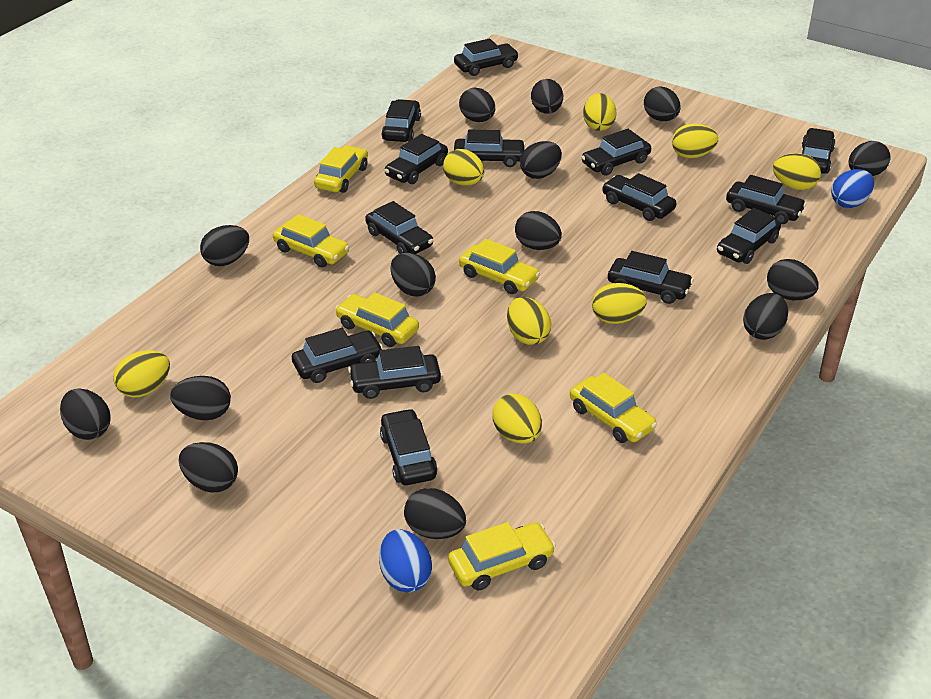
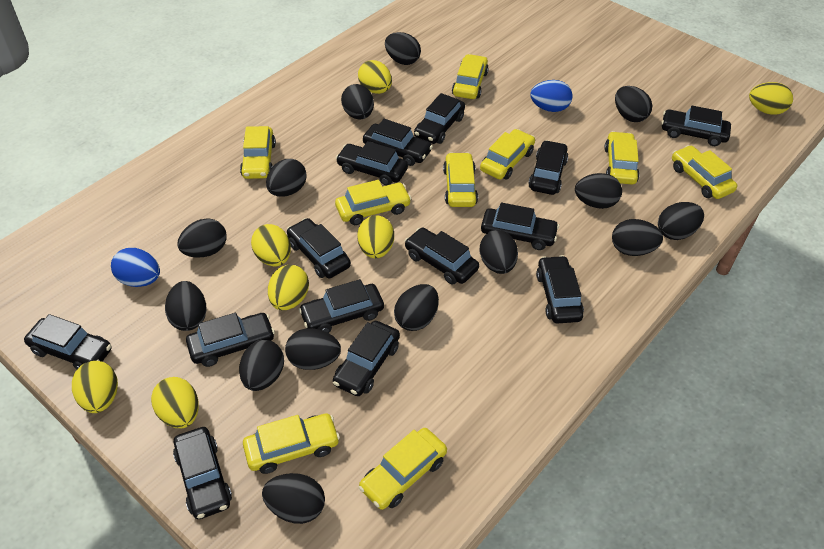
yellow car: [273,214,349,267] [314,145,368,193] [335,292,419,347] [448,522,556,590] [459,239,540,294] [570,373,657,443] = 6 -> [240,126,276,179] [243,413,340,474] [335,180,411,225] [358,428,447,510] [443,152,478,207] [452,54,489,99] [480,129,535,180] [604,131,640,184] [672,145,737,199] = 9
yellow egg: [113,350,170,398] [443,149,484,186] [492,394,542,444] [507,297,551,345] [583,93,616,131] [592,283,647,324] [672,123,718,158] [773,153,821,190] = 8 -> [72,361,118,413] [151,377,199,428] [251,224,291,266] [268,265,309,310] [357,215,394,258] [358,60,392,94] [749,82,793,115] = 7

